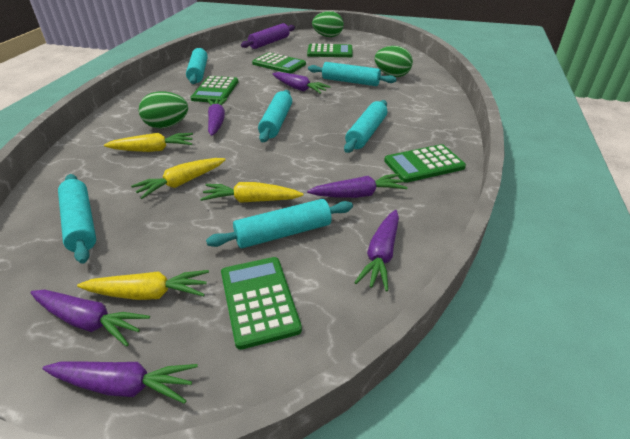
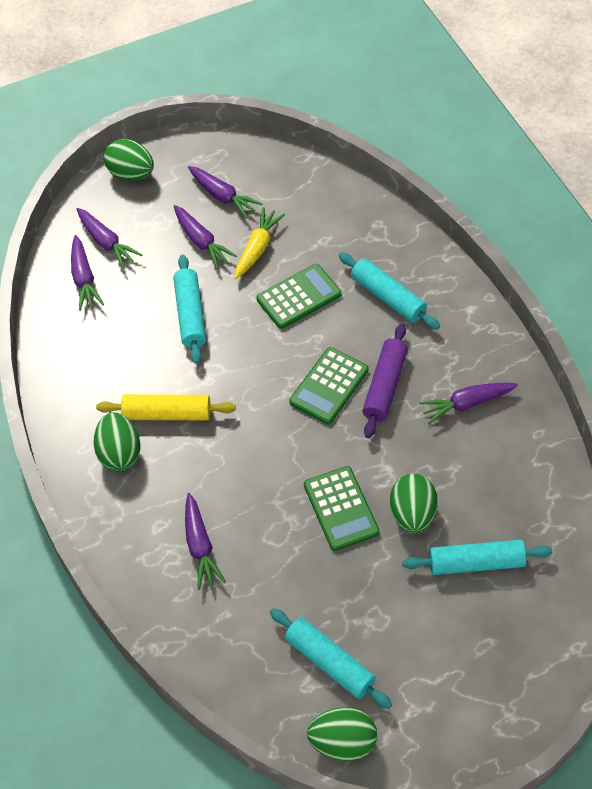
green calculator: [191,76,238,103] [221,257,302,350] [252,52,306,73] [307,44,353,57] [384,144,466,183] = 5 -> [256,264,341,329] [289,347,368,424] [304,466,379,551] = 3
green egg: [139,91,188,129] [312,11,344,37] [375,46,413,77] = 3 -> [93,412,141,471] [104,139,154,181] [307,707,377,761] [390,474,438,533] = 4
turquoise rolling pin: [58,174,96,264] [186,48,208,84] [206,199,353,248] [258,90,292,143] [308,62,397,86] [344,100,387,153] = 6 -> [173,255,206,364] [270,608,392,709] [339,252,440,329] [402,540,552,575] = 4
yellow carrot: [77,270,209,300] [104,133,193,152] [131,158,226,199] [200,182,303,203] = 4 -> [234,207,285,279] = 1
yellow rolling pin: none = 0 -> [96,394,236,420] = 1

